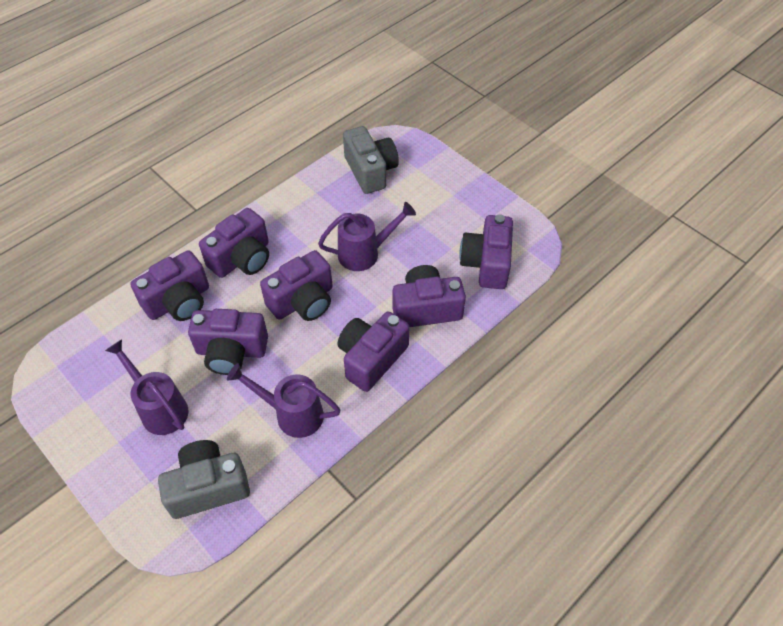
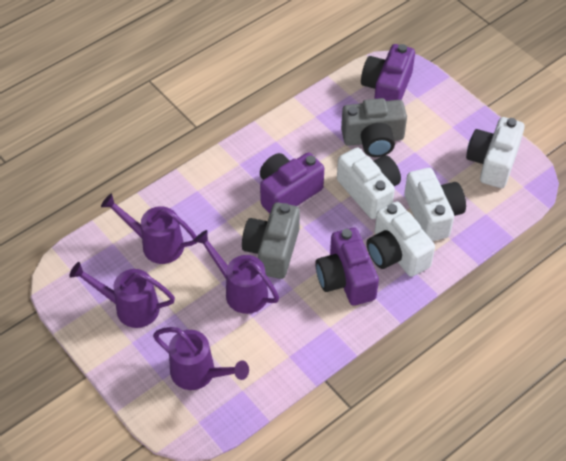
purple camera: [130,250,209,321] [188,309,268,375] [199,208,269,278] [260,250,333,321] [338,311,409,392] [393,265,466,327] [459,214,513,289] = 7 -> [260,152,324,213] [315,228,379,306] [361,44,415,101] = 3
purple watering can: [105,339,189,435] [227,363,341,438] [318,202,416,271] = 3 -> [69,262,175,328] [101,193,197,264] [153,327,249,390] [194,230,279,314] = 4
white camera: none = 0 -> [337,147,401,219] [366,201,435,277] [404,168,466,241] [466,117,525,188] = 4

